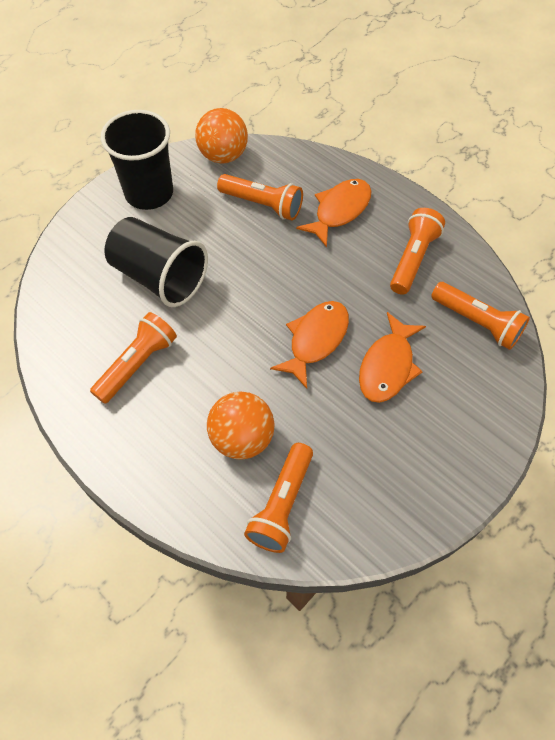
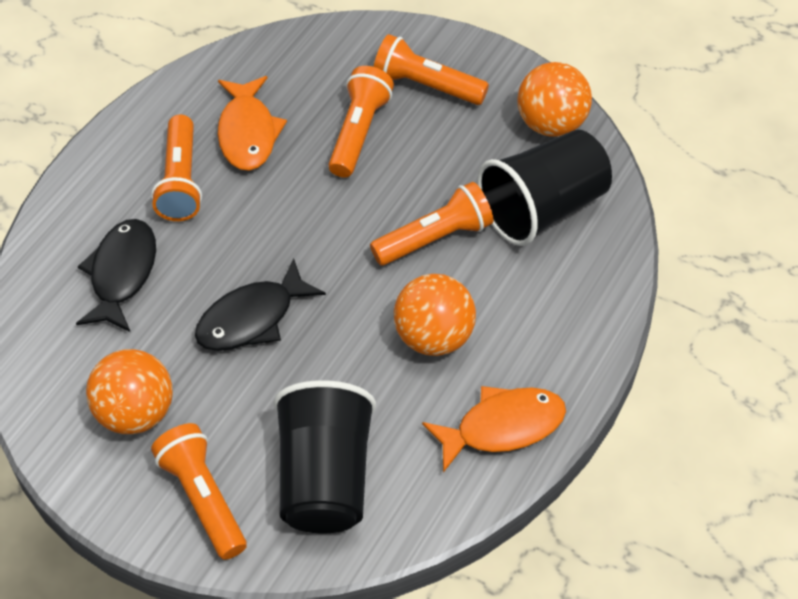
black fish: none = 0 -> [76,219,156,332] [195,258,326,351] = 2
orange ball: [195,108,248,164] [207,392,274,460] = 2 -> [86,349,173,434] [394,274,476,356] [517,62,592,137] = 3
orange fish: [270,301,349,389] [296,179,371,247] [359,312,426,403] = 3 -> [218,76,287,171] [422,386,566,473] = 2

